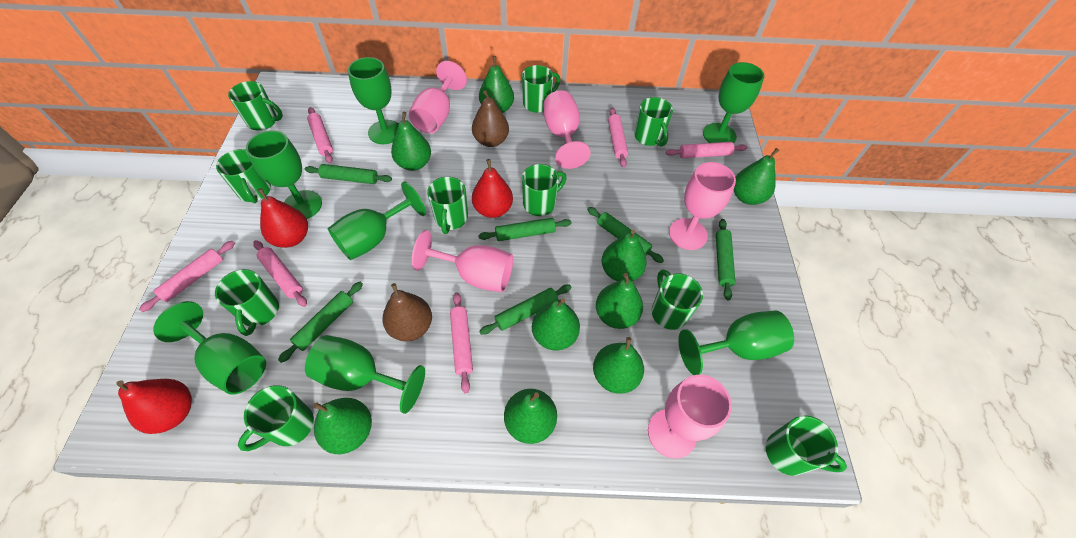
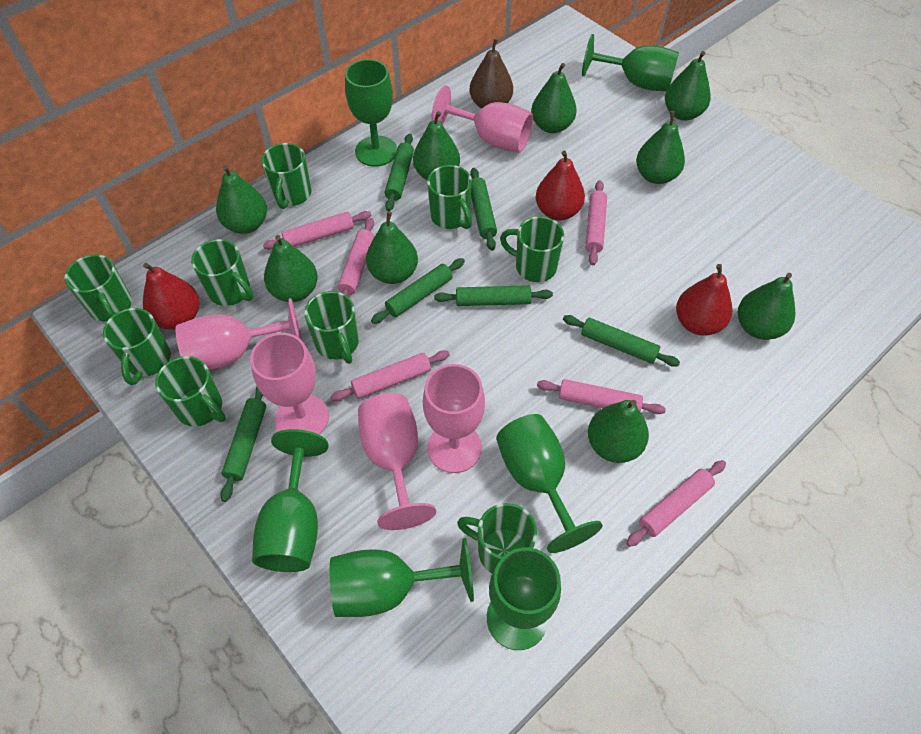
brown pear: [382,283,432,341] [472,90,509,147] = 2 -> [469,39,513,109] = 1
green goblet: [153,301,266,395] [246,130,322,219] [305,335,425,414] [328,181,426,260] [348,57,399,144] [679,310,794,375] [703,62,764,143] = 7 -> [252,429,329,572] [330,538,474,617] [345,59,397,167] [487,547,561,650] [496,414,603,553] [582,34,679,91] = 6
green mug: [215,269,279,336] [216,149,271,203] [228,81,283,131] [238,385,314,451] [427,177,468,234] [522,65,560,113] [522,164,567,216] [634,97,673,147] [651,270,703,330] [766,415,847,476] = 10 -> [64,255,132,322] [103,308,171,385] [155,356,226,427] [191,239,254,306] [261,143,311,209] [304,291,359,364] [427,165,472,229] [457,503,537,573] [500,216,564,282] = 9

